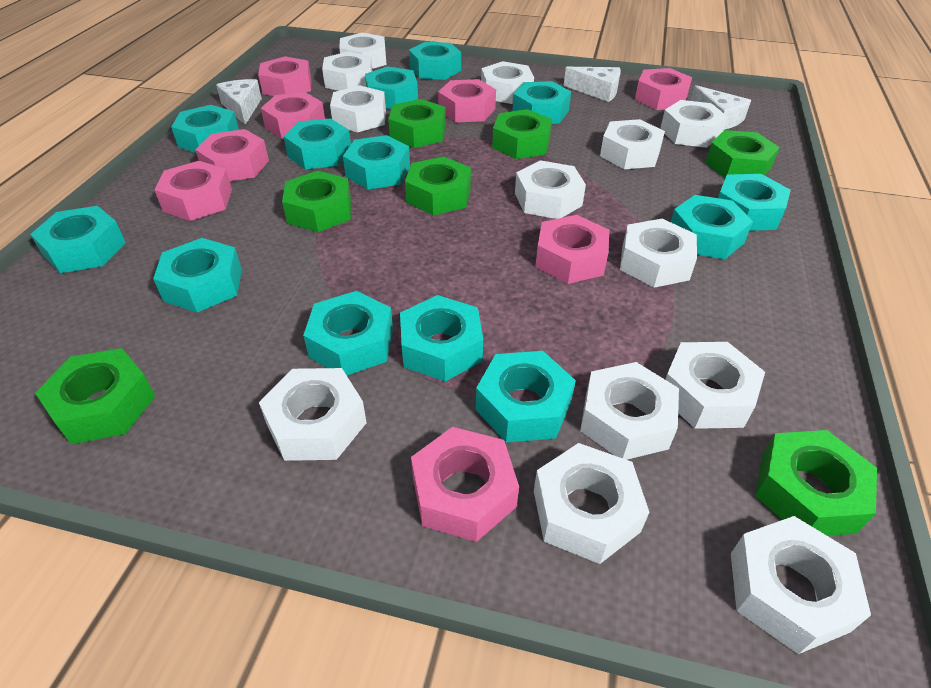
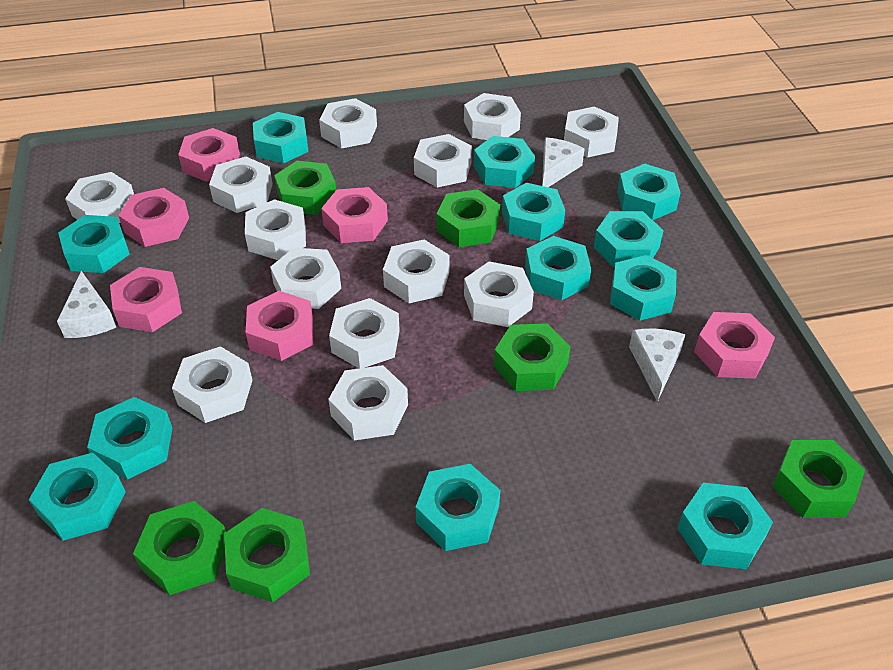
green nut: [35,348,155,444] [282,171,351,232] [388,99,446,148] [405,157,471,215] [492,109,552,159] [705,130,780,178] [755,430,877,536] = 7 -> [133,501,226,595] [224,508,310,602] [274,161,336,215] [437,189,500,247] [494,323,570,391] [772,440,865,518] = 6
pink nut: [155,161,232,221] [195,129,269,181] [258,56,312,96] [261,92,325,139] [411,427,519,542] [438,79,496,123] [535,215,609,284] [635,68,692,110] = 8 -> [110,267,182,332] [118,188,189,247] [178,128,240,182] [246,291,313,361] [321,187,388,243] [694,312,775,379] = 6
turquoise nut: [30,206,126,273] [153,238,242,312] [171,105,239,153] [283,118,351,169] [303,291,393,375] [343,135,410,190] [365,66,418,109] [400,295,483,382] [409,42,461,80] [476,351,576,443] [512,81,571,124] [671,195,753,259] [718,174,791,231] = 13 -> [29,453,126,541] [58,215,130,273] [87,397,172,480] [253,112,309,163] [416,464,500,551] [474,136,535,188] [502,183,565,241] [525,236,591,300] [594,211,664,267] [610,255,677,321] [617,164,681,220] [677,483,773,569] = 12

